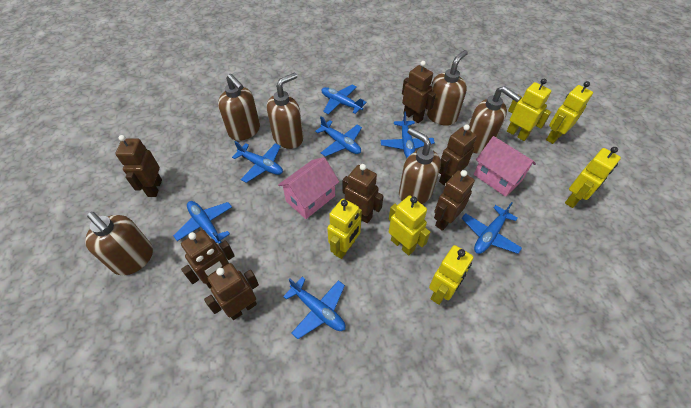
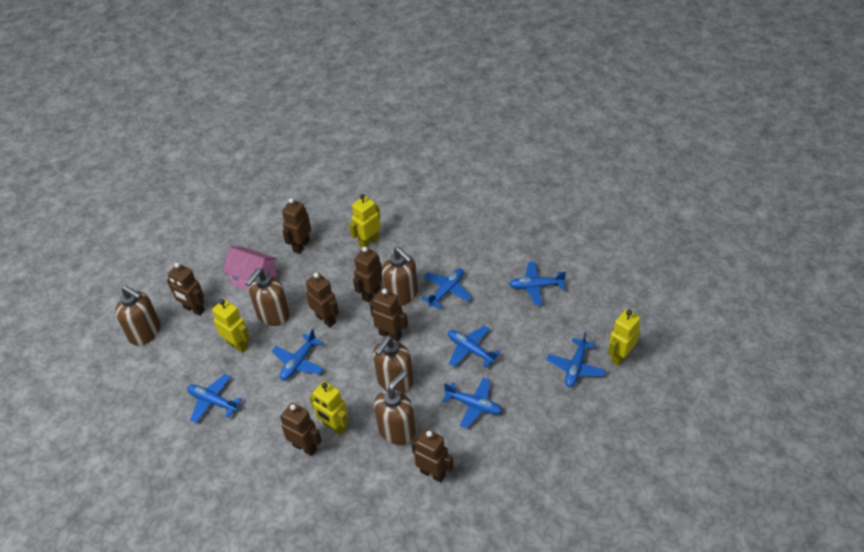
brown soap dispenser: [85,212,153,275] [218,74,260,141] [267,73,303,149] [399,128,441,204] [426,50,468,126] [469,86,521,153] = 6 -> [115,286,160,346] [245,268,290,326] [373,335,413,393] [374,370,416,445] [382,247,418,306] = 5
pink house: [278,157,339,219] [474,136,536,197] = 2 -> [223,247,277,290] = 1
yellow robot: [327,199,362,259] [389,196,430,255] [429,245,473,305] [507,79,551,141] [546,81,593,144] [565,147,621,208] = 6 -> [212,299,250,353] [309,381,348,435] [349,194,381,248] [608,309,640,366] = 4

